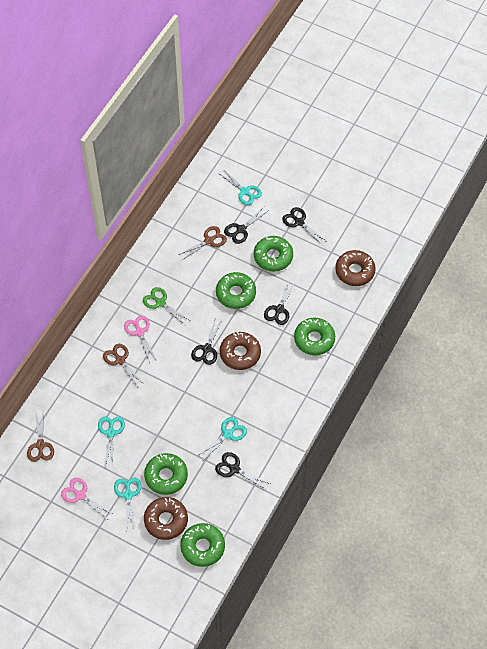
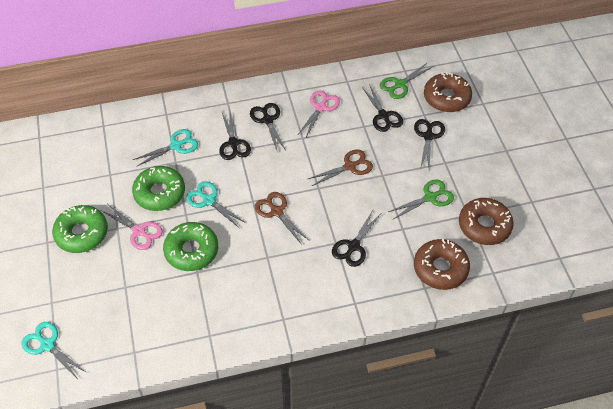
brown scissors: [27,413,54,462] [103,344,145,387] [178,226,227,261] = 3 -> [255,192,310,245] [308,149,373,186] = 2
green donut: [144,453,188,495] [180,523,225,567] [216,272,256,309] [254,236,293,271] [294,318,335,355] = 5 -> [52,205,108,253] [132,166,185,211] [163,222,218,271] = 3
green scissors: [143,287,190,325] = 1 -> [380,62,434,99] [388,180,454,219] = 2
turquoise scissors: [98,416,125,467] [114,477,141,531] [197,417,247,459] [218,169,262,205] = 4 -> [21,322,87,379] [133,129,198,167] [186,181,246,228] = 3

